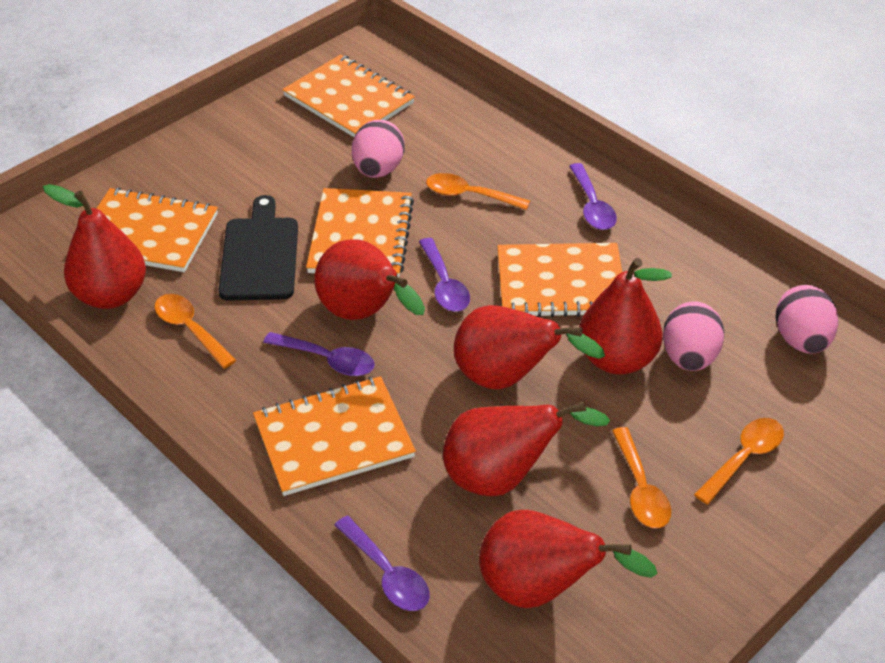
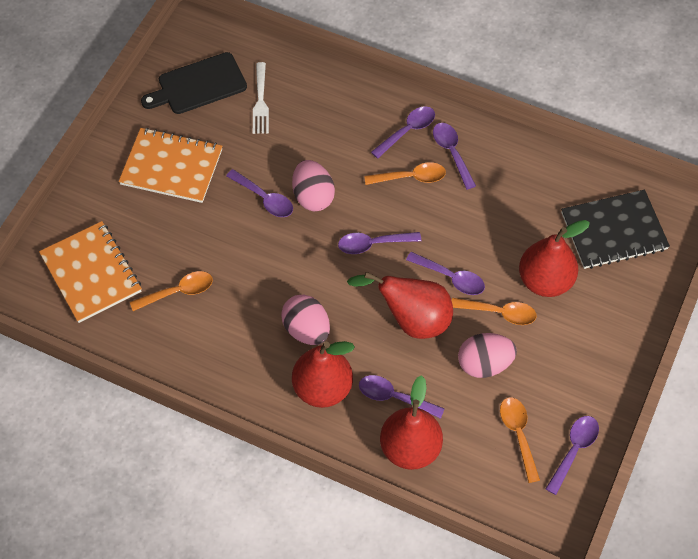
black notebook: none = 0 -> [561,190,670,269] = 1
orange notebook: [96,187,218,272] [253,376,416,496] [282,54,415,137] [306,188,414,277] [497,243,622,317] = 5 -> [39,221,142,323] [119,128,223,203] = 2
purple spoon: [263,332,375,376] [334,516,430,611] [419,238,470,312] [569,163,617,230] = 4 -> [226,169,293,217] [338,232,421,254] [359,375,445,419] [371,106,435,159] [406,252,485,295] [433,123,476,190] [546,416,599,495] = 7
red pear: [43,184,146,309] [314,239,425,320] [443,402,610,496] [454,305,605,390] [479,510,658,608] [579,258,672,375] = 6 -> [292,341,355,408] [347,272,453,339] [380,375,443,470] [519,220,590,297] = 4
white fork: none = 0 -> [253,62,269,134] = 1

